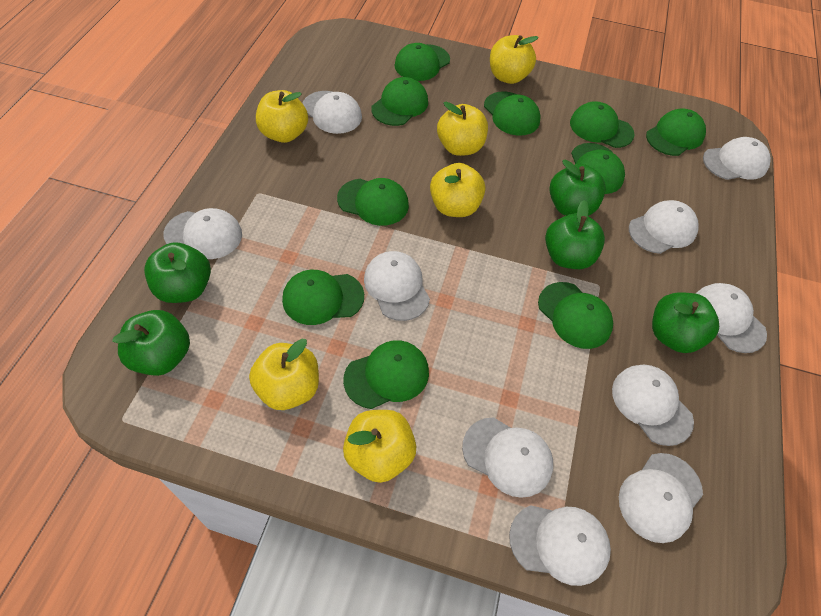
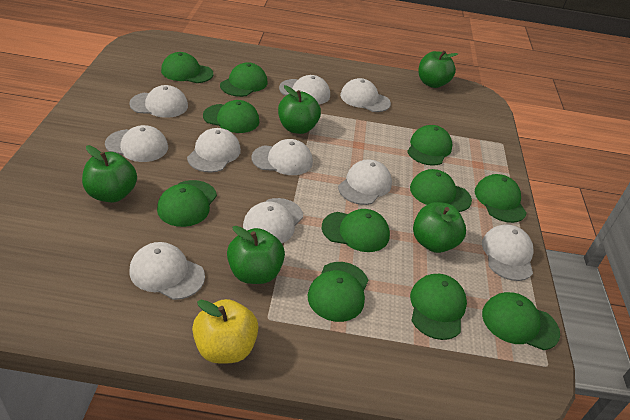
green cap: [282,270,364,325] [337,178,409,226] [343,340,429,409] [371,77,428,126] [395,43,450,81] [484,92,540,136] [538,282,613,349] [570,101,635,148] [571,143,625,194] [646,109,706,156] = 10 -> [157,180,217,227] [161,52,213,83] [203,100,259,133] [220,62,267,97] [308,262,368,322] [322,209,390,252] [407,125,453,166] [410,169,472,212] [410,274,467,340] [475,174,527,223] [482,292,560,350] = 11
yellow apple: [249,339,319,410] [256,90,308,143] [343,410,416,483] [430,163,485,217] [437,102,488,156] [490,35,539,84] = 6 -> [192,299,259,364] = 1

